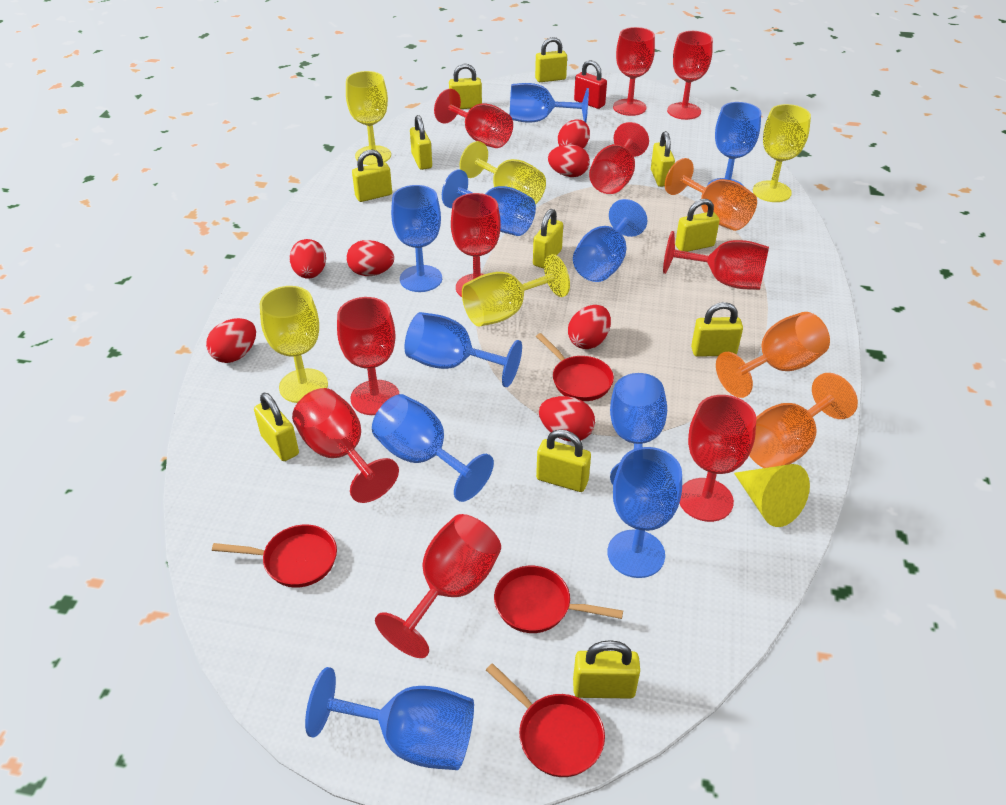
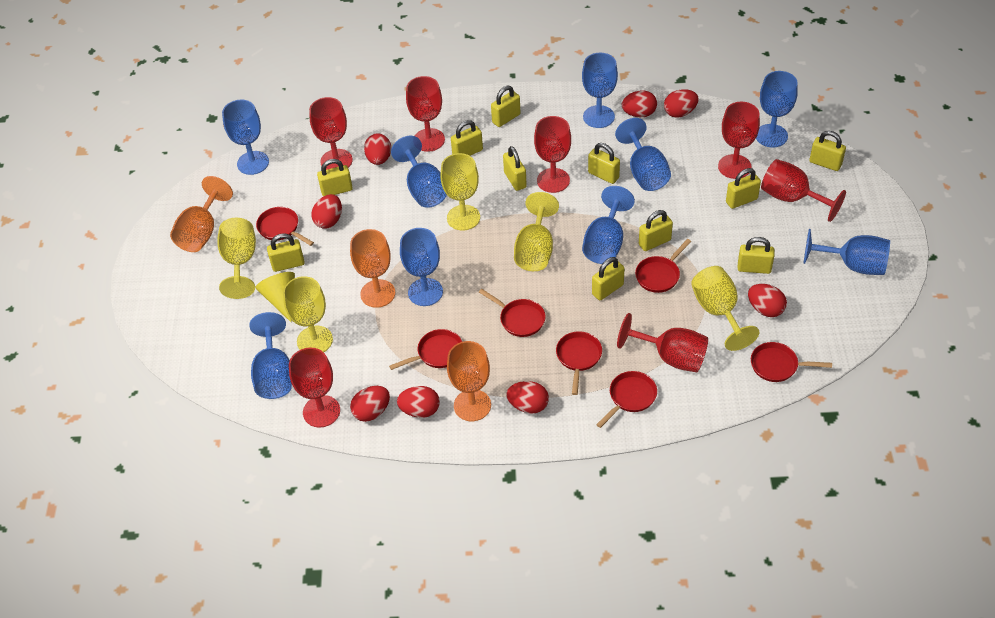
blue goblet: [305,667,474,770] [372,394,494,502] [391,185,442,292] [404,312,522,387] [442,170,536,236] [510,83,589,123] [573,199,648,282] [608,447,682,578] [610,373,667,484] [707,102,761,186] = 10 -> [222,100,269,175] [249,312,292,399] [391,136,447,208] [400,228,443,306] [582,53,618,128] [582,186,635,264] [615,118,671,191] [756,71,798,148] [803,229,890,275] = 9
red egg: [206,318,256,363] [289,239,326,279] [346,240,394,276] [539,396,595,441] [548,144,590,177] [558,119,590,149] [568,305,611,349] = 7 -> [311,194,342,229] [350,386,390,422] [364,133,391,165] [397,386,440,418] [506,381,549,413] [622,90,657,117] [664,89,699,118] [748,284,787,317] = 8
red goblet: [292,388,399,503] [337,297,399,415] [375,514,501,658] [434,89,513,148] [451,193,501,297] [589,122,649,194] [613,27,655,116] [663,231,769,290] [667,31,713,120] [680,395,756,522] = 10 -> [289,348,340,428] [309,97,353,170] [406,76,445,152] [534,116,571,193] [617,313,708,372] [718,102,760,179] [761,159,846,222] = 7
red padlock: [574,60,607,109] = 1 -> none = 0
red pan: [212,524,337,588] [486,663,605,777] [494,566,623,633] [536,333,614,401] = 4 -> [256,207,314,246] [389,329,462,370] [479,289,545,337] [556,331,602,395] [596,371,657,428] [635,239,691,293] [751,342,832,382] = 7

